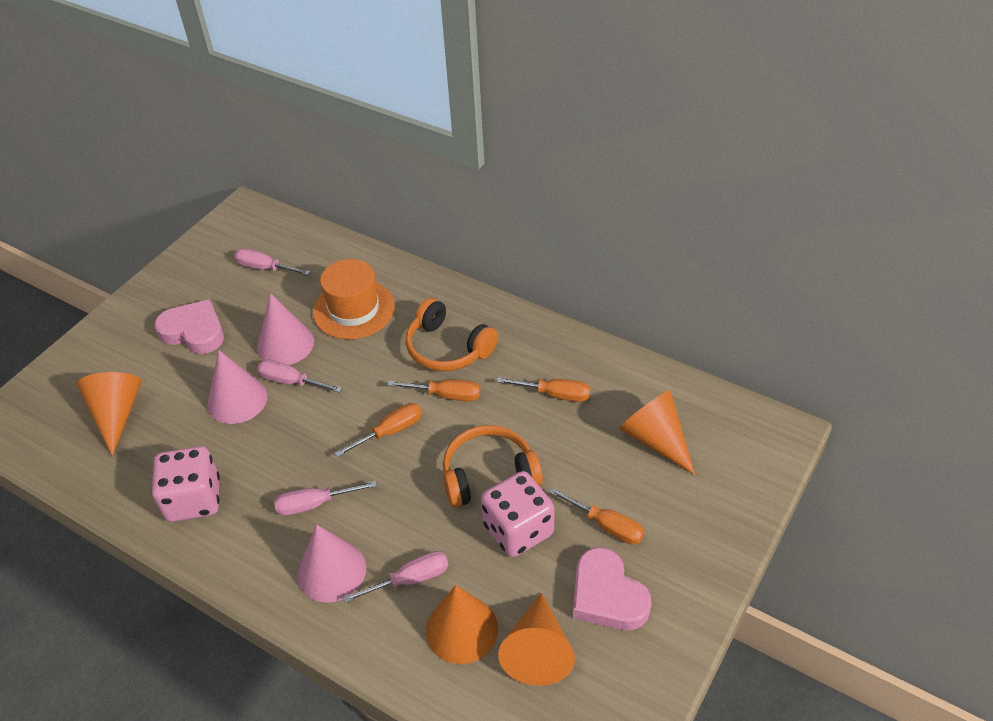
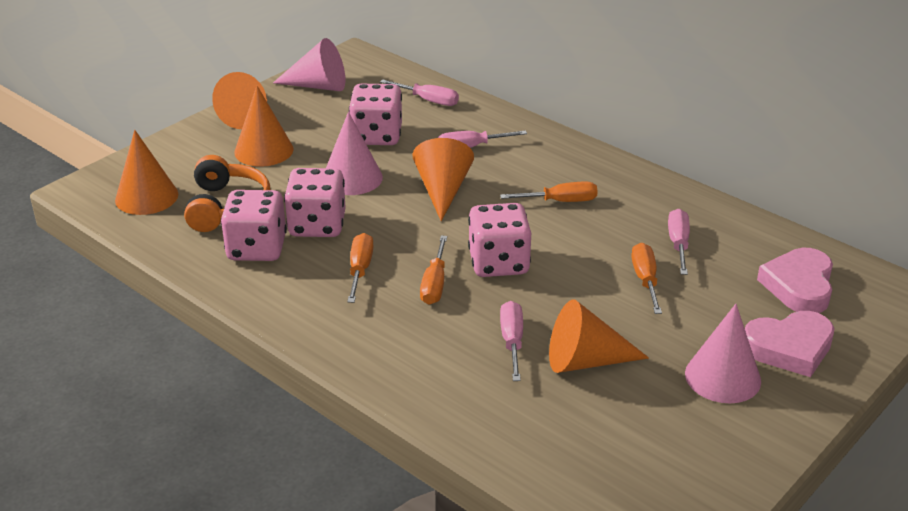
orange cone: [77,372,142,456] [426,585,498,664] [498,593,575,686] [619,390,695,475] = 4 -> [115,130,178,215] [212,72,267,129] [235,86,294,167] [413,138,474,221] [549,300,649,373] = 5
orange hat: [313,259,395,339] = 1 -> none = 0
orange headphones: [406,298,498,371] [443,425,543,507] = 2 -> [184,155,271,232] = 1
pink dice: [151,446,220,522] [481,471,554,557] = 2 -> [221,190,287,261] [284,168,346,237] [349,84,402,145] [468,203,531,277] = 4

